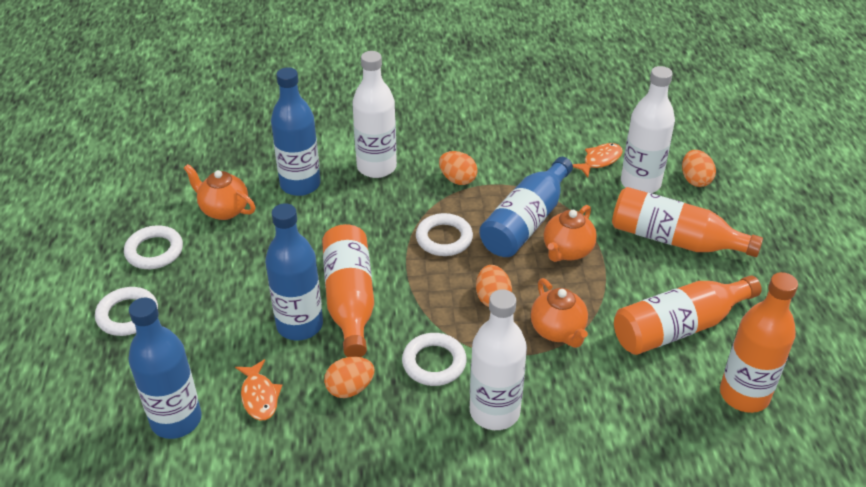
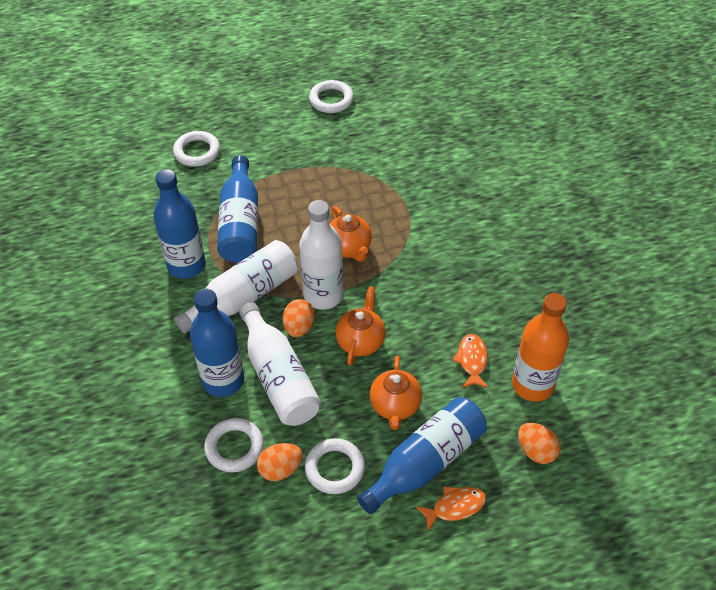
orange bottle: [322,224,374,357] [612,187,763,257] [614,275,762,355] [720,272,798,413] = 4 -> [512,293,569,402] = 1
orange egg: [324,357,375,398] [439,151,478,185] [476,265,512,307] [682,150,716,187] = 4 -> [257,443,303,481] [283,299,315,337] [518,423,560,464] = 3

